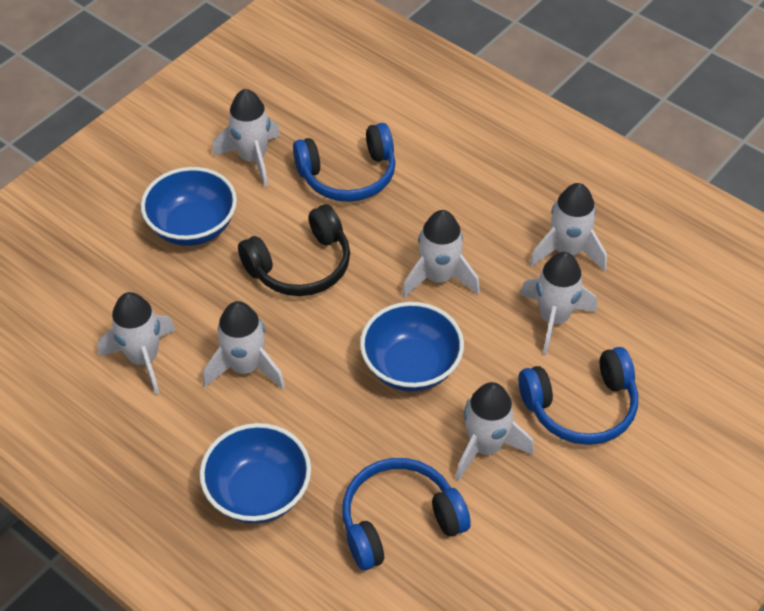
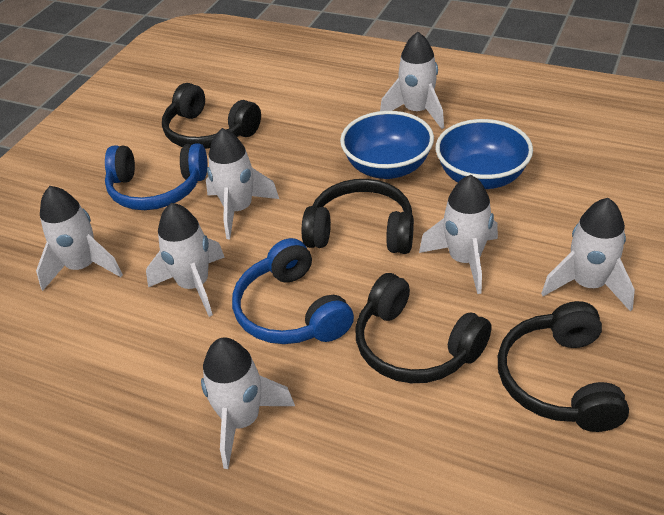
black headphones: [238,204,350,296] = 1 -> [162,83,261,149] [302,179,414,254] [356,273,492,383] [498,301,629,432] = 4
blue bowl: [141,167,237,246] [200,423,311,523] [360,302,464,391] = 3 -> [340,111,434,179] [436,119,533,189] = 2
blue headphones: [293,123,396,202] [342,458,471,570] [519,347,638,445] = 3 -> [105,143,207,210] [232,238,354,344] = 2

